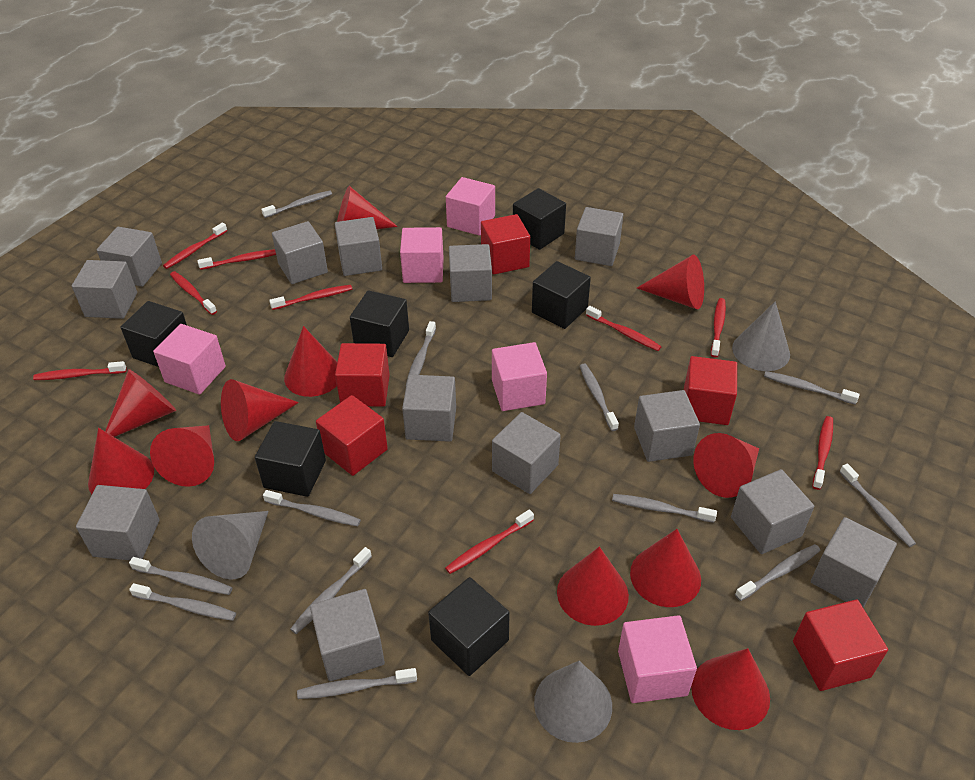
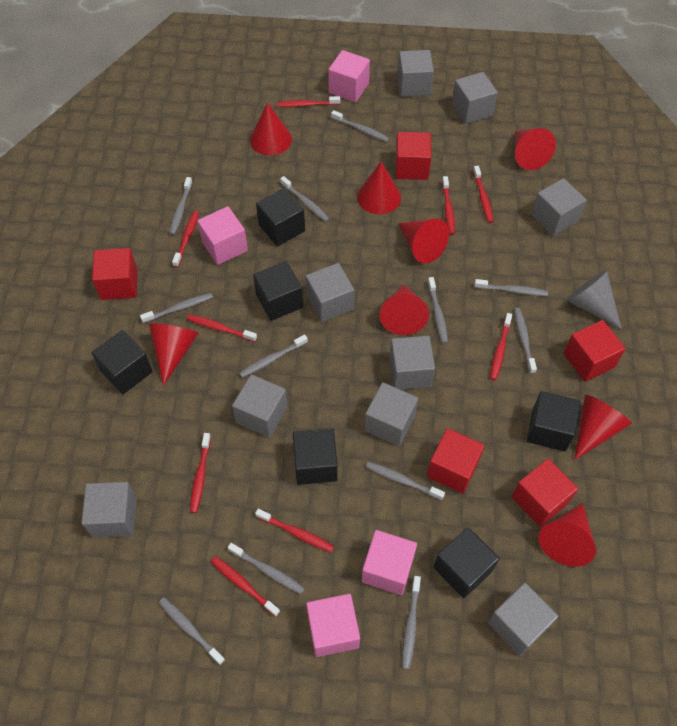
grey cone: [192,511,269,580] [534,661,612,743] [732,301,790,371] = 3 -> [567,270,622,329] = 1
grey cube: [72,260,137,319] [76,485,160,560] [97,227,162,287] [272,221,328,284] [310,589,385,681] [335,217,382,276] [402,375,456,442] [449,244,492,302] [492,412,561,494] [575,207,623,266] [634,390,700,462] [731,469,814,554] [811,517,897,608] = 13 -> [81,482,137,538] [232,374,288,438] [306,263,354,322] [364,382,418,446] [389,336,435,390] [397,50,434,97] [452,72,498,124] [488,583,558,656] [531,178,587,236] = 9
pink cube: [153,324,226,395] [400,227,444,283] [446,177,495,236] [492,342,547,411] [618,615,697,703] = 5 -> [197,206,248,265] [306,594,360,657] [328,50,370,102] [362,530,417,595] = 4
red cone: [88,428,154,494] [105,369,176,437] [150,425,214,487] [221,379,299,441] [284,326,337,397] [337,186,398,229] [557,546,629,626] [630,529,701,607] [637,255,704,309] [691,648,770,730] [693,433,759,498] = 11 -> [149,323,199,386] [250,103,292,155] [357,162,401,214] [380,285,429,335] [398,219,449,263] [515,128,556,170] [538,503,596,567] [574,395,632,460] = 8

